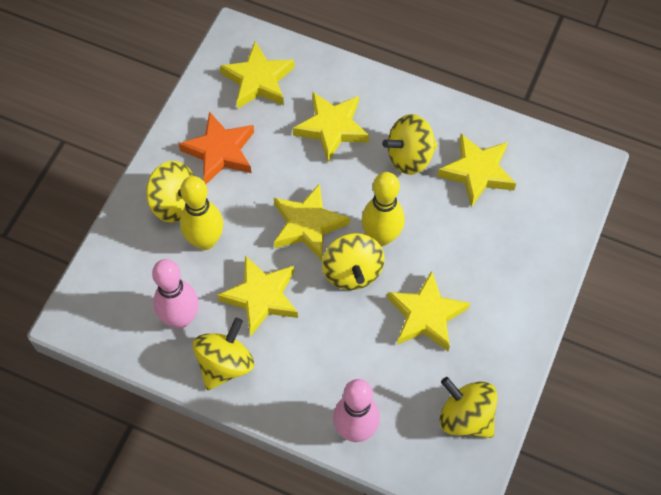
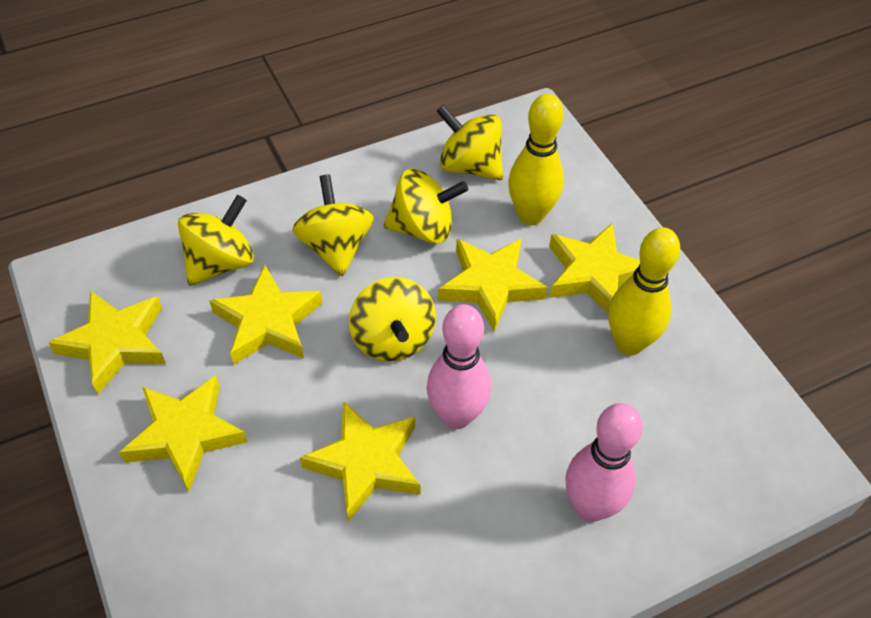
orange star: [179,111,254,184] = 1 -> none = 0

